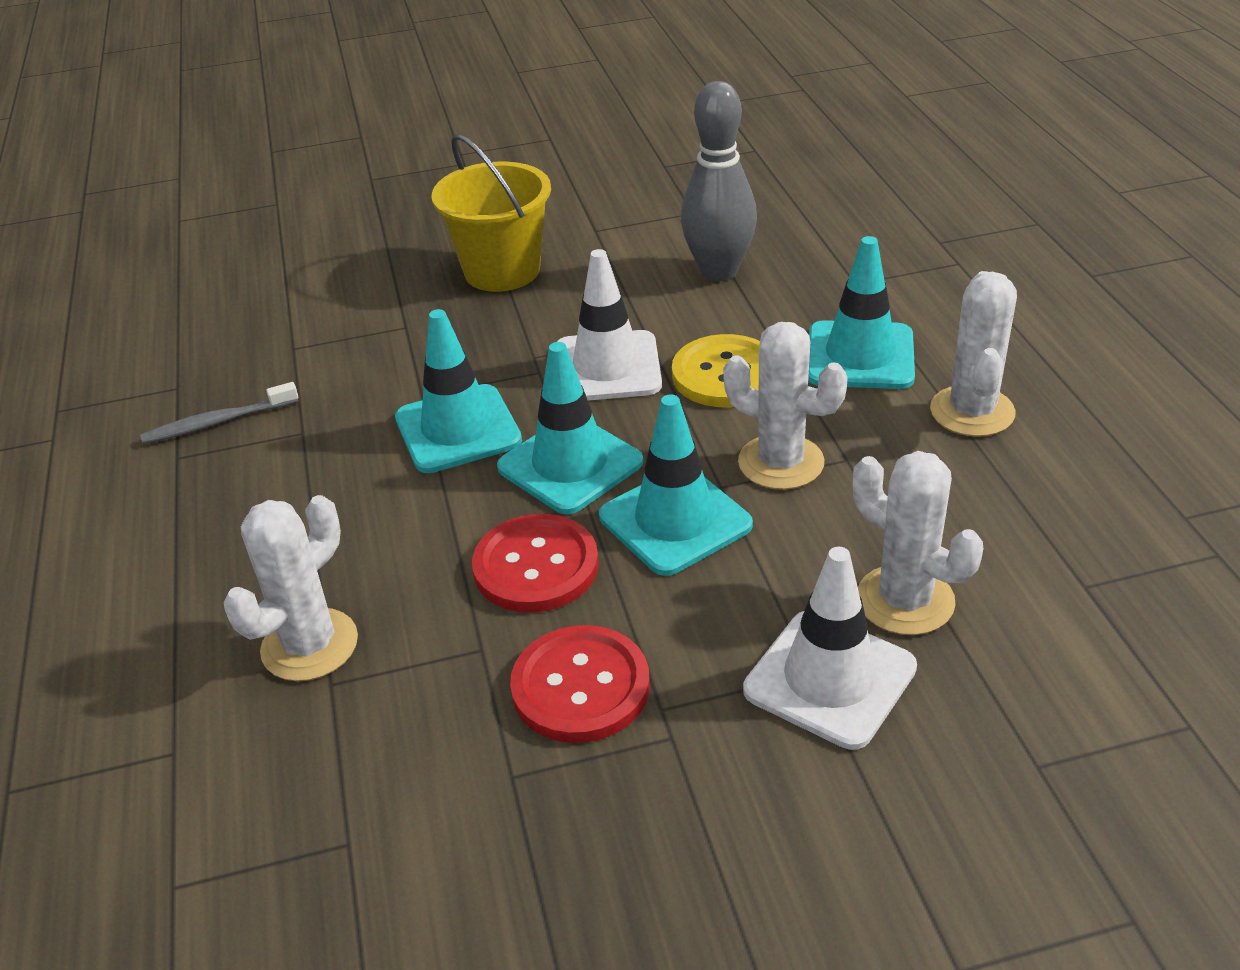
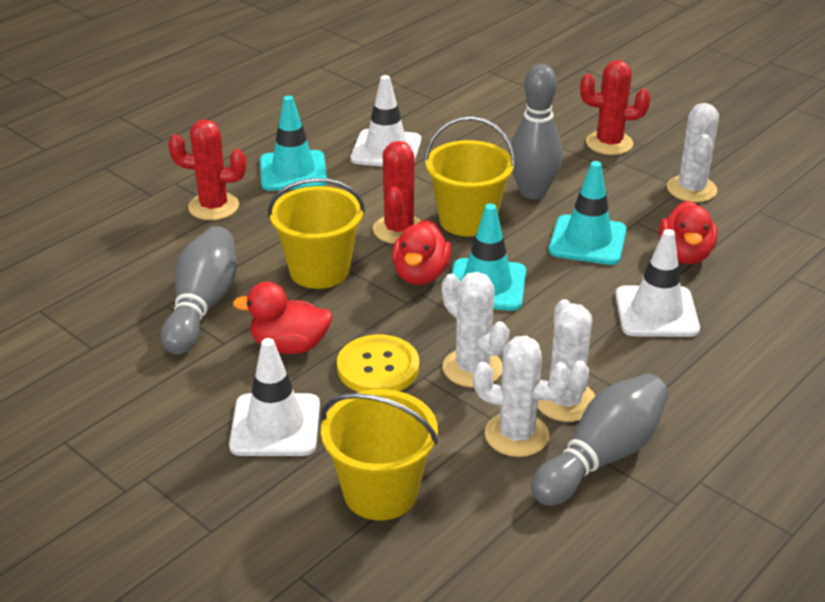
grey bowling pin: [681,81,757,281] = 1 -> [161,226,237,355] [509,64,562,199] [531,374,669,506] = 3
grey toothbrush: [140,382,299,444] = 1 -> none = 0
red button: [472,514,599,613] [510,625,650,743] = 2 -> none = 0
red cactus: none = 0 -> [168,119,246,220] [373,141,421,244] [580,60,650,155] = 3
red duck: none = 0 -> [233,282,332,354] [392,220,451,285] [659,201,717,264] = 3
turquoise traffic cone: [395,309,522,473] [497,342,643,514] [599,394,753,576] [808,236,915,389] = 4 -> [260,96,327,191] [452,204,526,311] [549,161,627,265] = 3
white traffic cone: [557,249,662,401] [743,547,917,750] = 2 -> [229,338,320,456] [351,75,421,167] [615,229,700,337] = 3
yellow bucket: [432,134,551,292] = 1 -> [268,178,365,289] [321,389,439,520] [424,116,516,237] = 3

